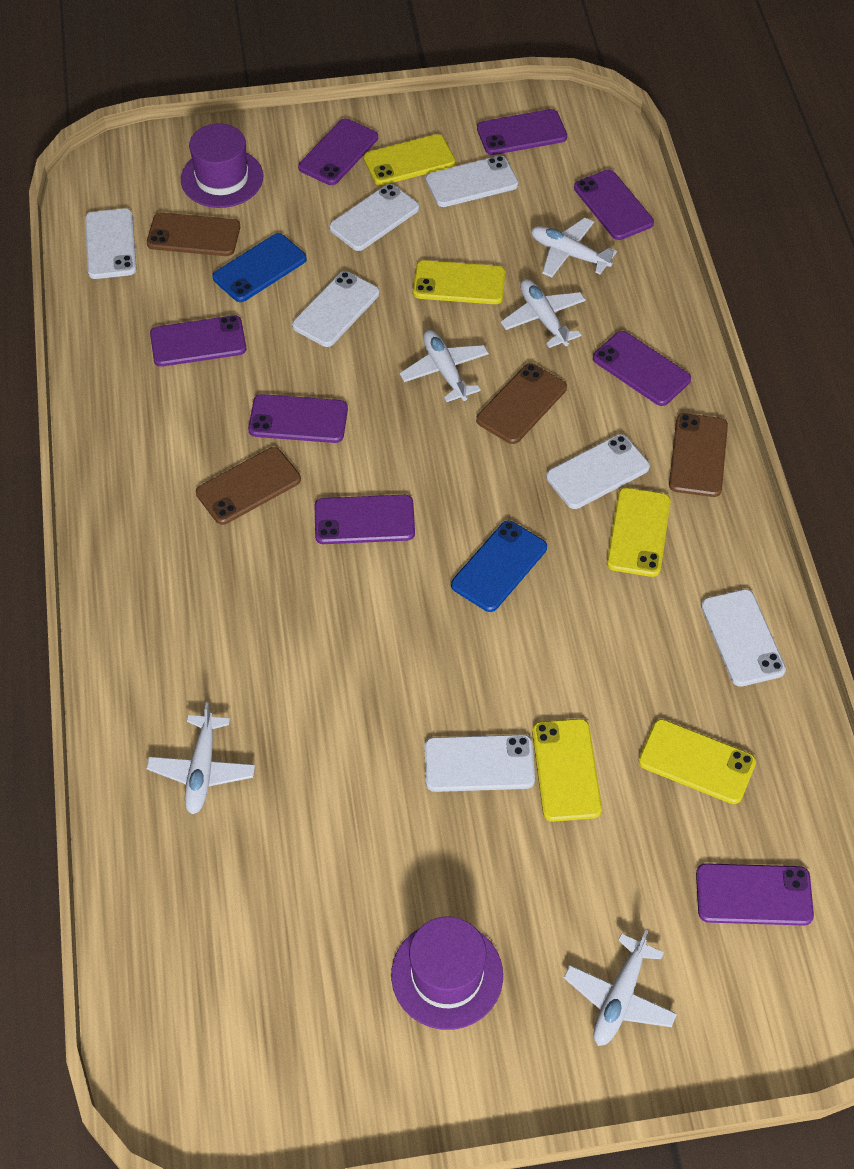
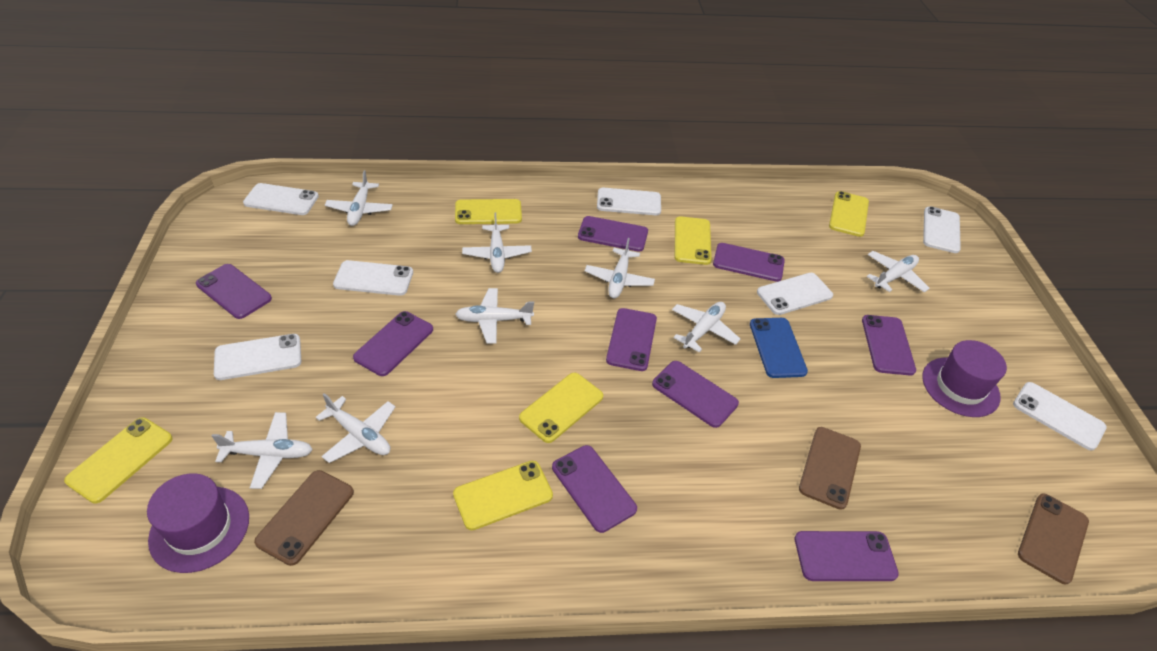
blue phone: [212,233,307,302] [451,521,547,612] = 2 -> [750,318,808,378] = 1
brown phone: [147,213,240,256] [196,447,301,525] [476,363,567,444] [669,413,728,497] = 4 -> [254,470,354,566] [799,427,861,510] [1018,493,1089,584] = 3
purple phone: [150,315,246,367] [248,394,348,443] [298,118,378,185] [315,495,415,544] [477,109,567,155] [574,170,654,240] [593,331,691,406] [696,863,814,926] = 8 -> [196,264,272,319] [353,311,433,376] [552,445,637,533] [578,216,648,252] [606,308,657,371] [652,361,739,428] [713,243,785,282] [795,531,899,581] [862,315,916,376] = 9
white plane: [146,702,255,814] [400,330,489,402] [500,279,586,348] [531,218,617,278] [564,930,677,1046] = 5 -> [212,412,313,489] [316,393,396,463] [325,170,393,226] [455,288,534,343] [462,212,532,273] [585,238,655,298] [672,302,740,352] [866,251,930,293] = 8
yellow phone: [363,134,455,185] [413,260,506,304] [532,719,602,822] [607,488,671,577] [638,719,756,804] = 5 -> [64,417,172,503] [453,461,553,530] [455,199,522,224] [519,373,603,443] [675,216,712,265] [829,191,869,237] = 6

